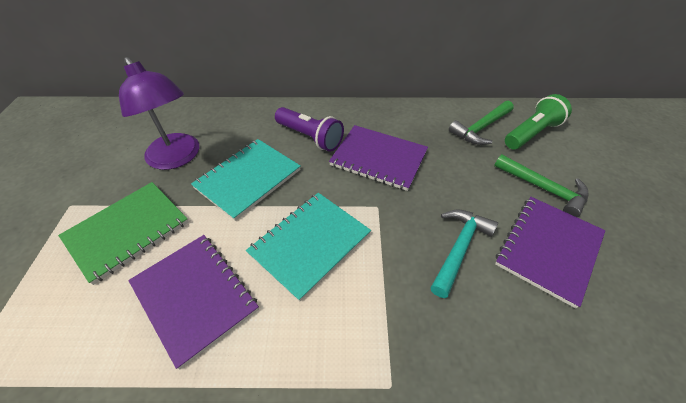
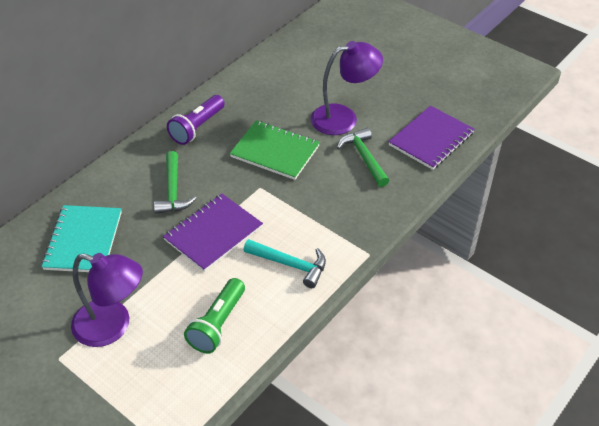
purple lamp: [119,57,199,170] = 1 -> [71,253,143,347] [310,41,383,135] = 2
purple notebook: [128,235,259,369] [329,125,428,191] [495,197,605,309] = 3 -> [163,194,263,272] [388,106,474,170] = 2
turquoise notebook: [191,139,301,221] [246,193,371,302] = 2 -> [42,205,122,272] = 1

